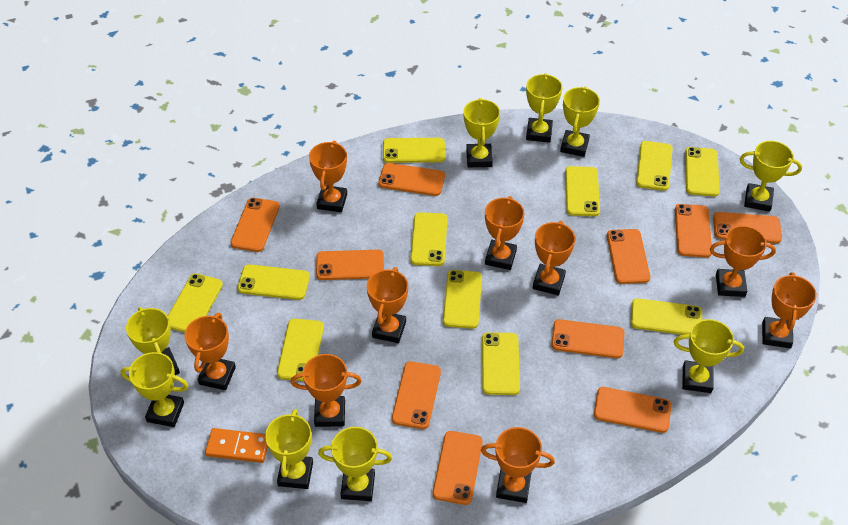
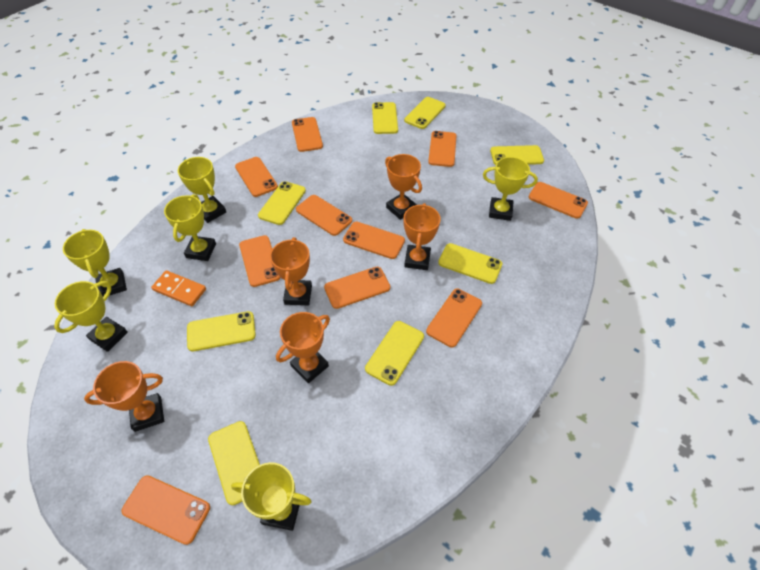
orange trophy: [185,313,236,390] [290,354,362,427] [309,140,347,212] [367,267,408,343] [481,427,555,503] [485,196,524,270] [533,221,575,295] [710,225,776,297] [762,272,817,348] = 9 -> [84,361,164,432] [270,237,312,305] [276,312,330,383] [385,154,422,220] [404,203,440,270] = 5
yellow phone: [168,273,223,333] [237,264,310,300] [277,319,324,381] [383,138,445,163] [410,212,447,266] [443,270,482,329] [482,332,520,395] [565,166,600,216] [631,298,702,335] [636,141,673,191] [685,147,720,197] = 11 -> [187,311,256,351] [208,421,260,505] [258,181,306,225] [365,321,424,386] [372,102,398,134] [404,97,446,129] [438,243,503,284] [490,145,544,165] = 8
yellow trophy: [121,352,189,427] [126,307,180,375] [265,409,313,489] [318,427,392,501] [463,98,500,167] [526,73,562,143] [560,87,600,157] [674,319,744,393] [740,141,802,212] = 9 -> [54,281,128,352] [63,229,127,296] [164,194,216,261] [178,157,226,223] [231,462,312,531] [483,157,538,221] = 6

